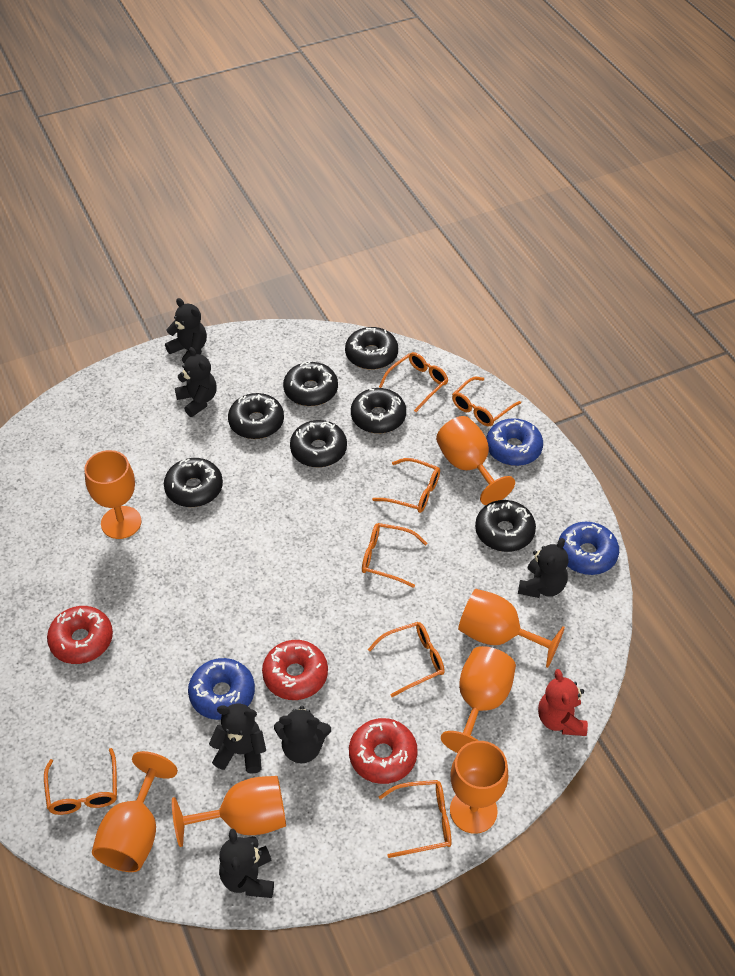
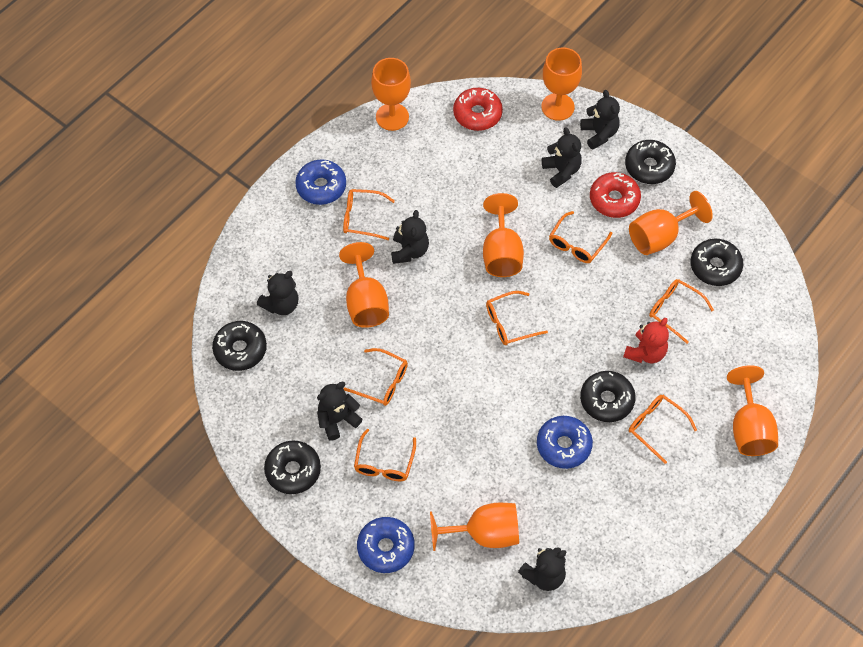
black donut: [164,458,223,507] [228,393,284,439] [283,362,338,406] [290,420,347,468] [345,327,398,370] [351,388,406,434] [475,500,536,552] = 7 -> [212,321,267,371] [264,440,321,494] [580,371,636,422] [625,140,676,184] [690,239,743,286] = 5
red donut: [47,606,113,664] [262,640,328,700] [349,718,418,784] = 3 -> [453,88,503,131] [590,172,641,218] = 2

